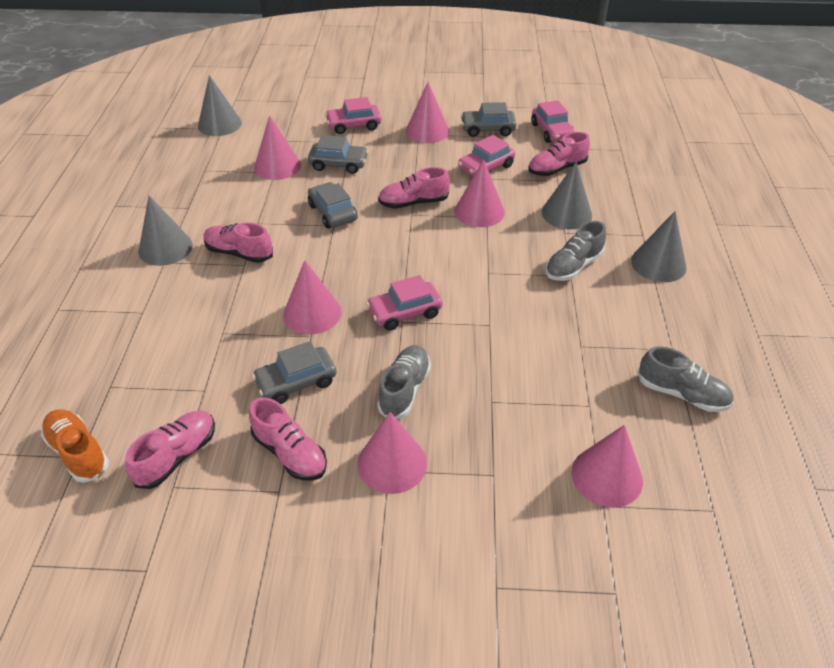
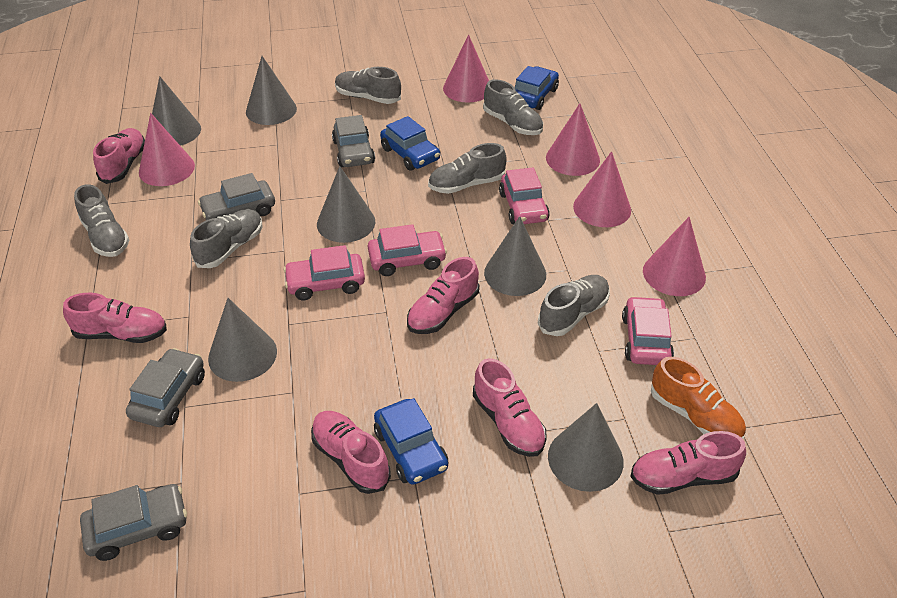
blue car: none = 0 -> [374,398,448,485] [380,116,440,171] [515,66,559,110] = 3
grey cone: [138,196,193,266] [198,75,242,136] [542,161,592,229] [631,211,686,282] = 4 -> [152,76,201,146] [208,298,277,382] [246,56,297,125] [317,166,375,243] [484,216,546,296] [548,403,624,492] = 6
grey shoe: [377,345,431,419] [545,221,606,281] [638,346,734,412] = 3 -> [74,184,129,257] [190,209,262,268] [335,67,401,104] [428,143,507,194] [483,79,543,135] [537,275,610,336] = 6
pink cone: [254,115,301,180] [283,260,341,335] [357,412,427,494] [406,82,449,143] [455,159,505,227] [571,425,643,508] = 6 -> [139,113,195,186] [443,34,489,103] [546,103,600,176] [573,151,631,227] [643,217,706,296] = 5
pink shoe: [125,410,215,489] [203,222,273,263] [249,397,327,481] [378,167,450,209] [528,132,590,176] = 5 -> [63,293,167,343] [93,128,145,184] [311,411,391,494] [407,257,479,334] [473,358,547,457] [630,431,746,495] = 6

